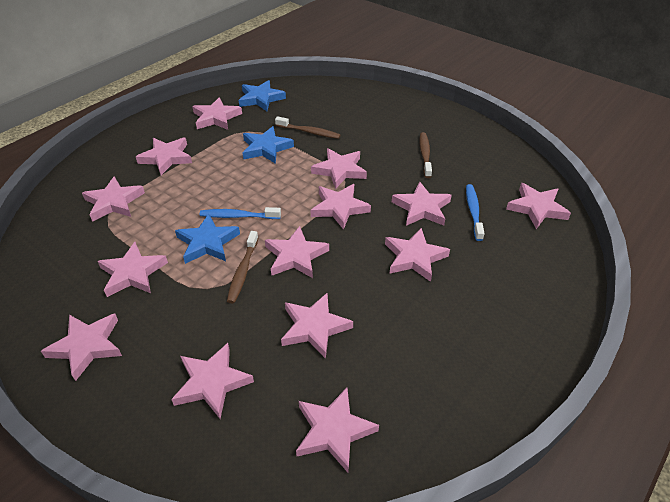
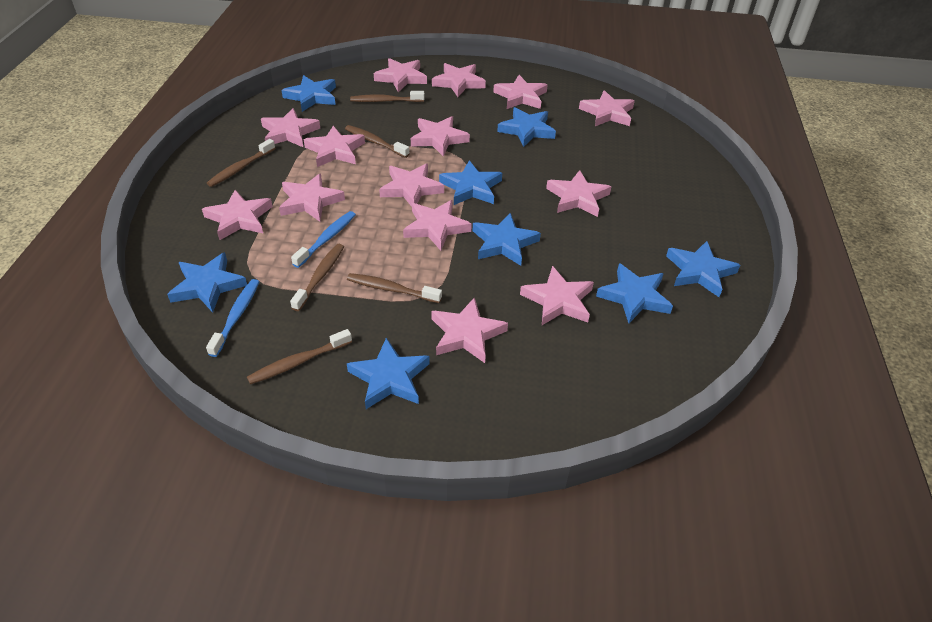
blue star: [175,214,240,264] [239,80,286,111] [243,126,294,164] = 3 -> [167,252,247,312] [281,75,336,112] [347,338,430,409] [439,160,502,205] [473,213,541,266] [497,107,556,147] [596,263,673,323] [666,241,740,297] = 8
brown toothbrush: [227,231,259,304] [275,116,340,139] [419,132,432,178] = 3 -> [207,139,276,187] [247,329,352,384] [290,244,344,311] [345,125,410,158] [347,273,442,303] [350,91,424,102] = 6

